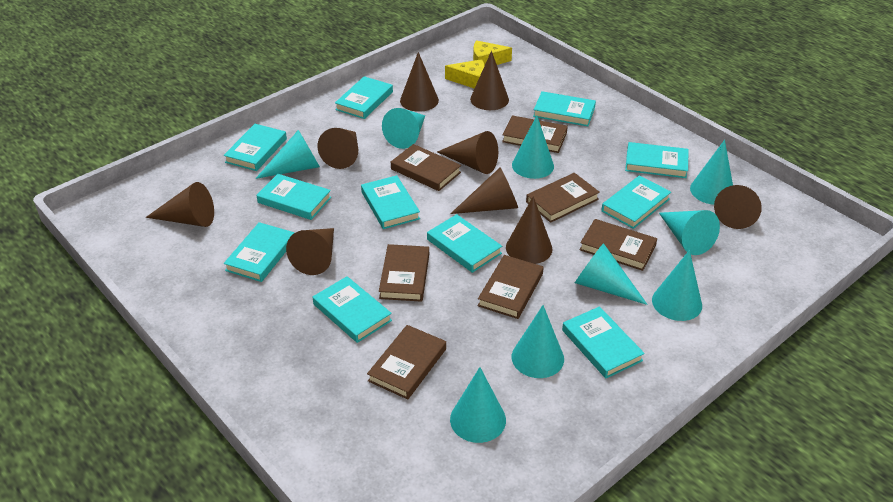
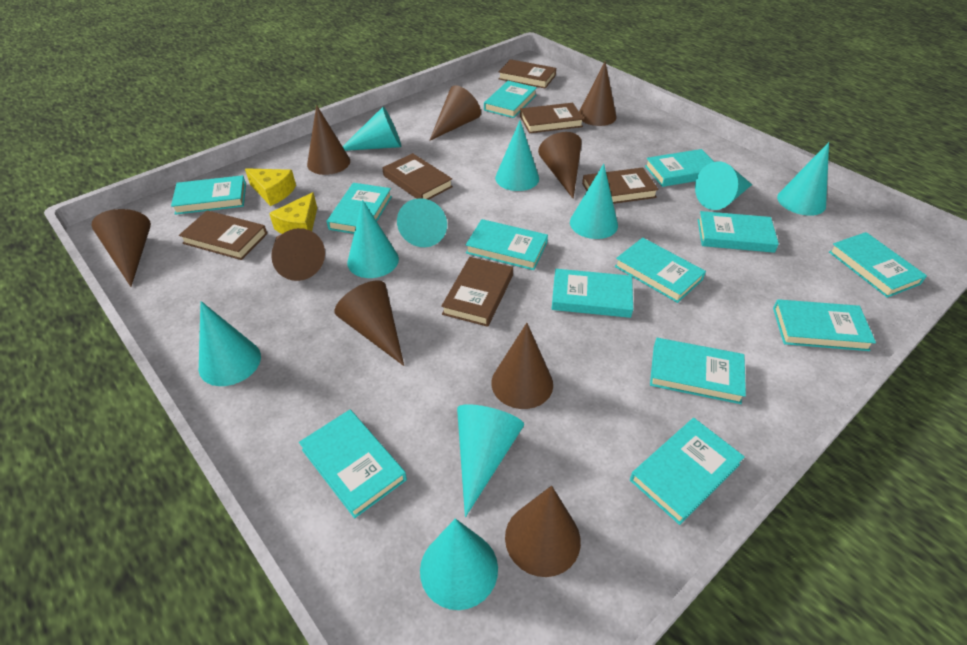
brown book: [367,325,446,399] [379,244,429,302] [391,144,461,191] [478,255,544,319] [502,115,568,153] [526,173,600,223] [579,219,657,271] = 7 -> [179,210,267,260] [382,153,453,200] [441,257,513,327] [498,59,556,89] [520,103,584,133] [582,167,659,204] = 6
turquoise book: [224,124,287,171] [224,222,294,282] [256,174,331,220] [313,276,392,343] [335,76,393,119] [361,175,420,229] [427,214,502,273] [533,91,596,126] [562,306,645,378] [601,175,671,229] [625,142,689,178] = 11 -> [171,175,246,215] [299,410,407,518] [326,183,392,234] [466,219,548,270] [484,81,537,118] [552,269,633,318] [615,238,706,303] [630,418,745,525] [645,149,714,187] [650,338,746,404] [698,211,779,253] [773,299,876,351] [829,232,927,298] = 13
turquoise cone: [255,130,320,179] [382,108,425,149] [450,367,506,443] [512,115,554,179] [512,305,564,378] [575,243,648,305] [652,250,702,321] [659,210,720,255] [690,140,733,205] = 9 -> [199,301,261,386] [342,107,401,151] [347,200,399,278] [397,198,447,247] [420,518,498,610] [457,404,524,517] [495,121,539,191] [570,164,618,239] [695,161,752,210] [777,142,829,216] = 10

